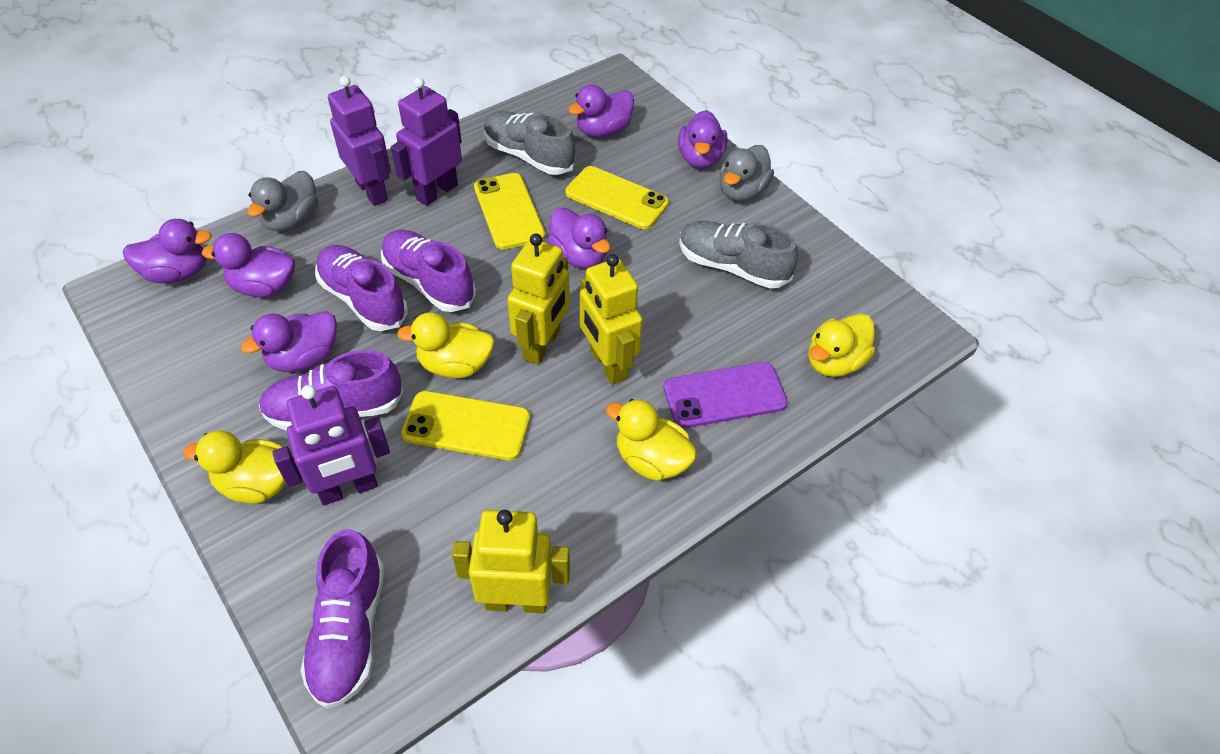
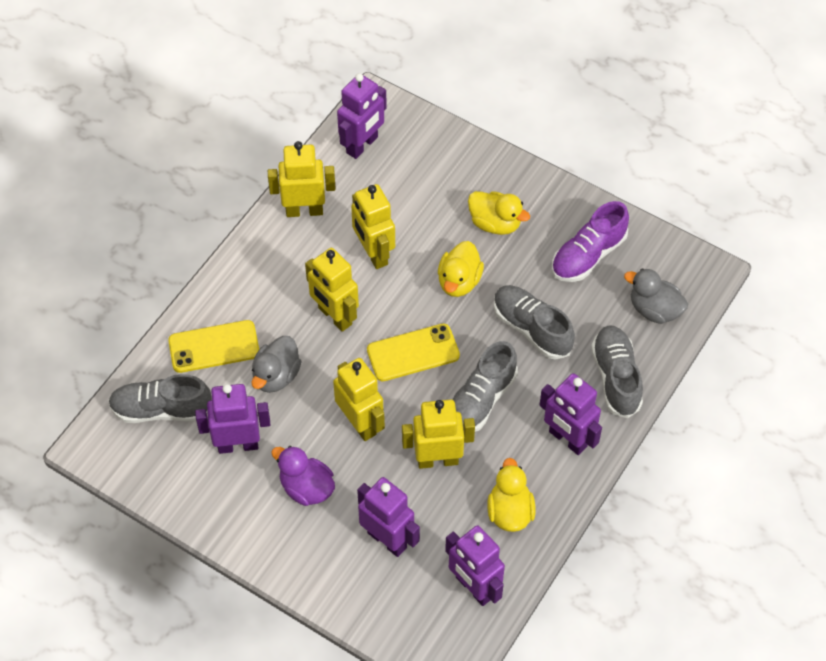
grey shoe: [484,111,576,175] [679,221,798,289] = 2 -> [108,374,212,423] [451,341,518,432] [494,285,575,360] [591,325,643,418] = 4
purple duck: [123,219,212,283] [202,233,295,297] [241,311,337,372] [547,208,610,268] [568,84,634,137] [678,110,727,169] = 6 -> [271,446,335,506] = 1
purple phone: [664,362,788,428] = 1 -> none = 0
purple robot: [272,385,390,505] [328,76,391,206] [391,77,462,206] = 3 -> [195,384,270,454] [337,73,387,159] [357,477,420,557] [445,525,505,606] [540,373,602,455] = 5
purple shoe: [259,350,404,431] [300,529,385,709] [315,245,408,331] [381,230,476,312] = 4 -> [552,201,629,282] = 1
yellow duck: [183,430,286,504] [397,312,495,378] [606,399,697,481] [808,313,875,377] = 4 -> [438,241,484,297] [468,191,530,235] [487,458,535,532] = 3
yellow phone: [401,391,530,460] [474,173,545,250] [565,166,669,229] = 3 -> [168,320,259,373] [367,324,460,381] = 2
yellow robot: [452,510,570,613] [507,234,570,365] [580,254,643,385] = 3 -> [268,141,336,217] [305,248,359,332] [333,358,385,441] [351,184,395,269] [402,400,475,469] = 5

